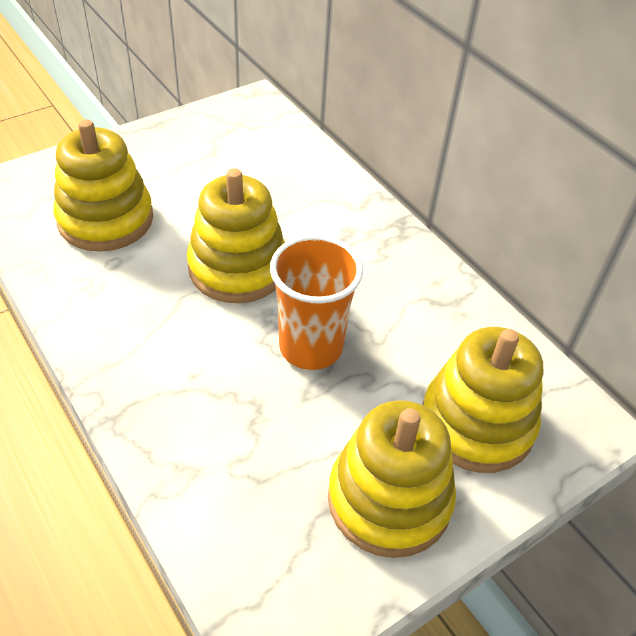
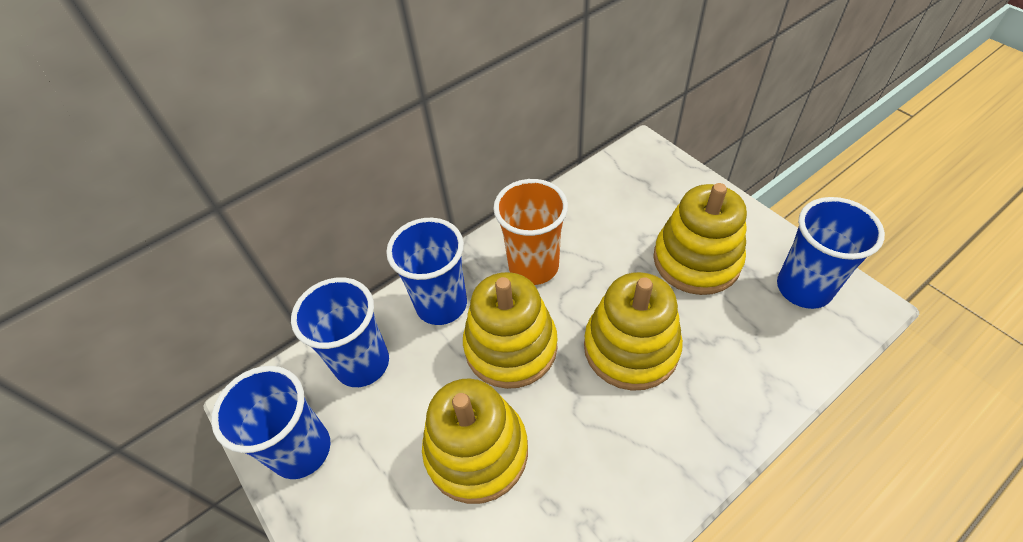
blue cup: none = 0 -> [211,366,330,479] [291,277,389,387] [386,218,467,325] [777,197,885,309] = 4

